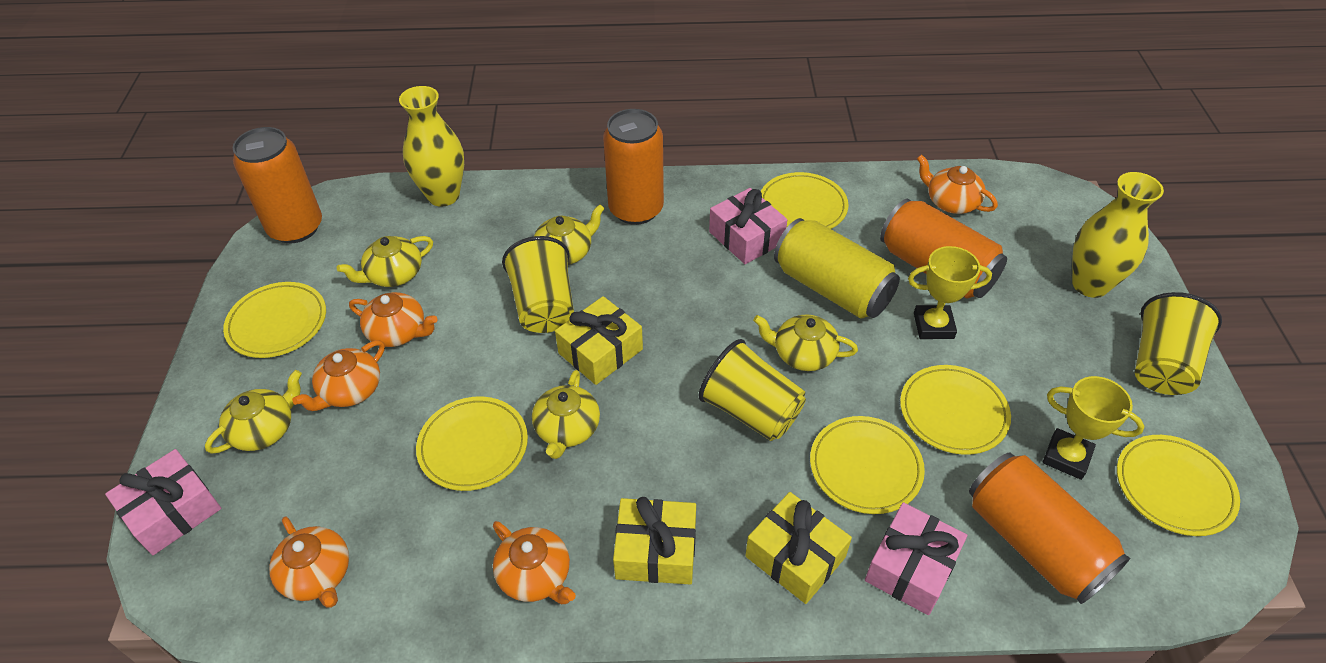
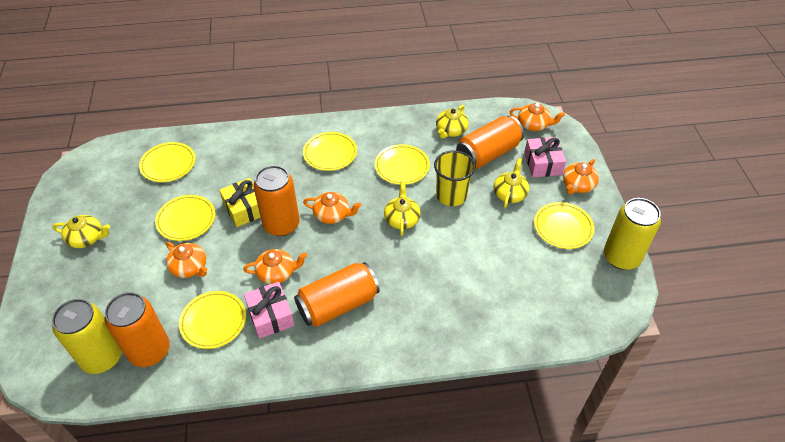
pink gift: [105,449,221,555] [709,188,787,264] [865,502,967,615] = 3 -> [244,282,295,339] [524,137,566,177] = 2
yellow can: [774,218,900,319] = 1 -> [52,299,122,374] [604,198,661,270] = 2
yellow cup: [502,236,574,333] [699,339,806,441] [1135,292,1222,395] = 3 -> [434,150,475,206] = 1
yellow gift: [555,296,643,385] [613,497,696,585] [745,492,852,604] = 3 -> [219,178,261,227] = 1
yellow teapot: [205,370,302,453] [337,236,433,287] [532,370,600,459] [534,204,605,265] [753,314,858,371] = 5 -> [53,215,110,248] [384,181,421,236] [436,105,469,139] [494,158,529,208] = 4
yellow trophy: [908,246,992,339] [1043,376,1144,480] = 2 -> none = 0
yellow vase: [399,86,464,207] [1072,172,1164,298] = 2 -> none = 0

